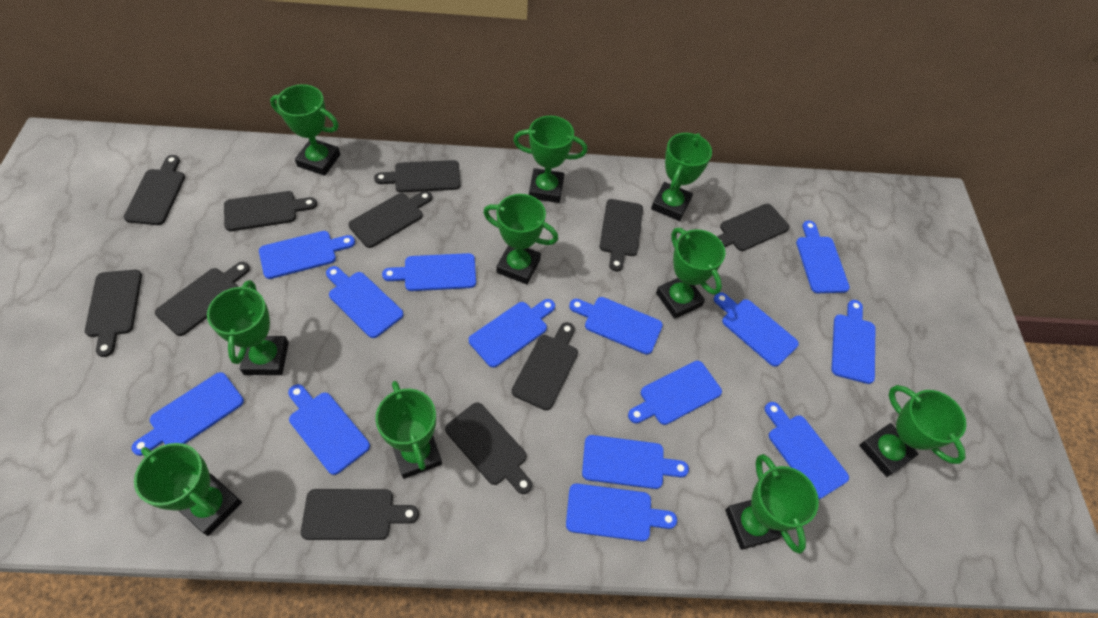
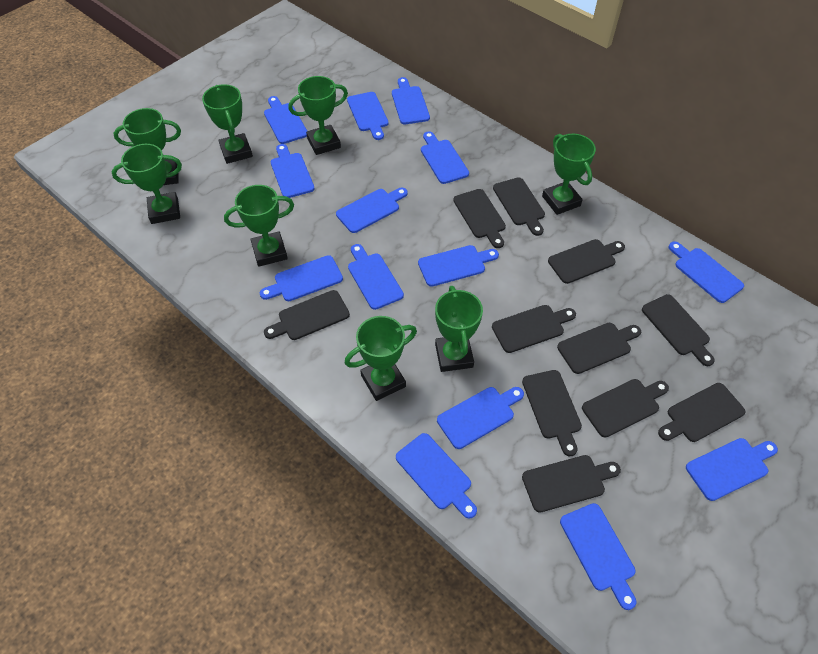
green trophy: [134,443,242,536] [207,280,289,375] [270,84,340,176] [375,381,442,479] [483,194,558,284] [513,116,587,203] [651,133,712,221] [656,228,726,319] [725,454,819,554] [859,385,966,477] = 10 -> [112,144,182,224] [113,108,181,185] [202,84,253,164] [224,185,294,267] [288,76,348,155] [344,316,417,401] [435,286,483,372] [542,134,596,215] = 8

